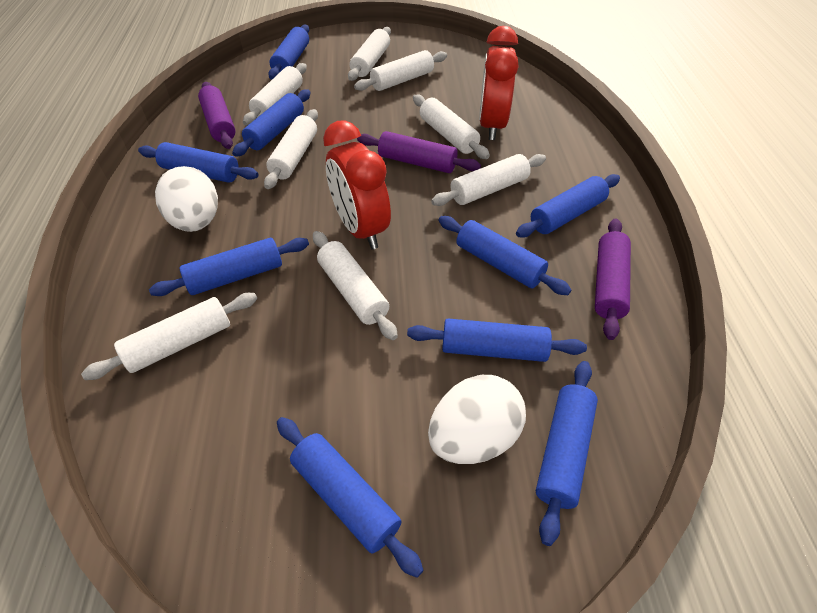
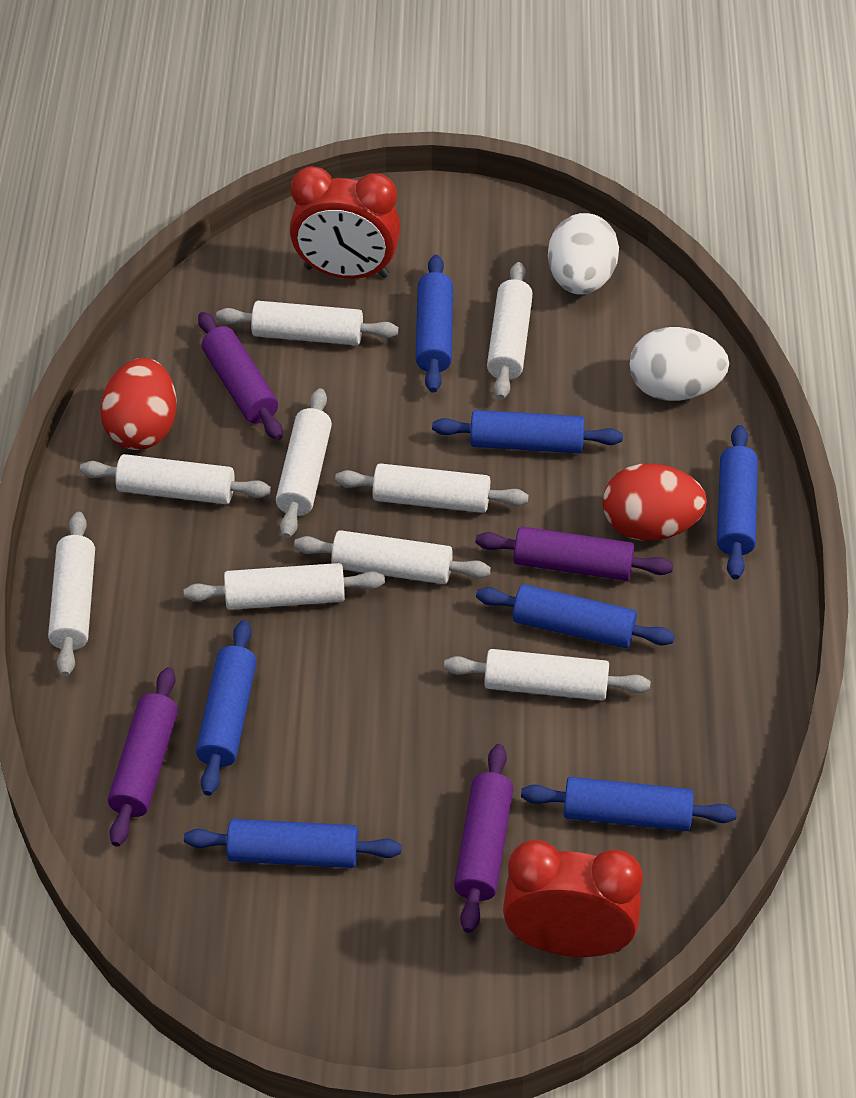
blue rolling pin: [138,142,259,183] [149,238,309,296] [232,90,310,157] [268,25,309,80] [277,417,424,578] [407,319,587,362] [438,216,571,295] [516,174,620,237] [536,361,598,546] = 9 -> [184,819,402,868] [196,620,257,796] [416,255,453,393] [432,410,623,453] [476,584,675,648] [521,777,737,831] [717,425,758,579] = 7
purple rolling pin: [198,82,236,149] [357,131,481,173] [595,218,631,340] = 3 -> [108,667,178,847] [198,312,283,440] [454,744,513,933] [475,526,673,581] = 4
red egg: none = 0 -> [100,358,177,450] [603,463,707,541] = 2
white rolling pin: [81,293,257,380] [243,63,307,126] [264,109,318,189] [313,231,398,340] [348,27,391,81] [354,50,447,91] [413,95,490,159] [431,154,546,206] = 8 -> [48,512,95,676] [80,454,271,504] [184,563,385,610] [216,301,399,345] [276,388,332,538] [294,530,491,584] [335,463,529,513] [444,649,651,701] [487,262,533,400] = 9

